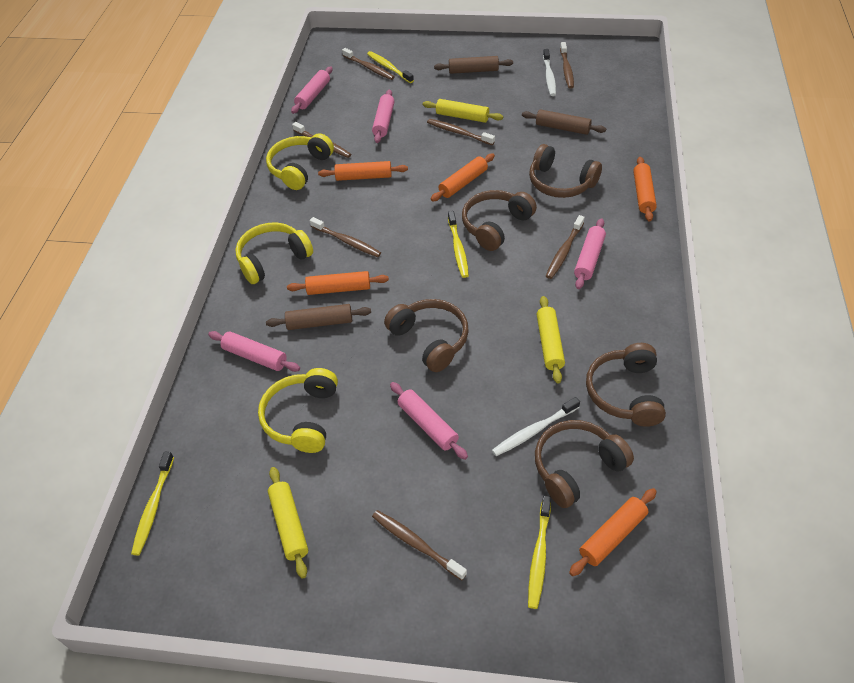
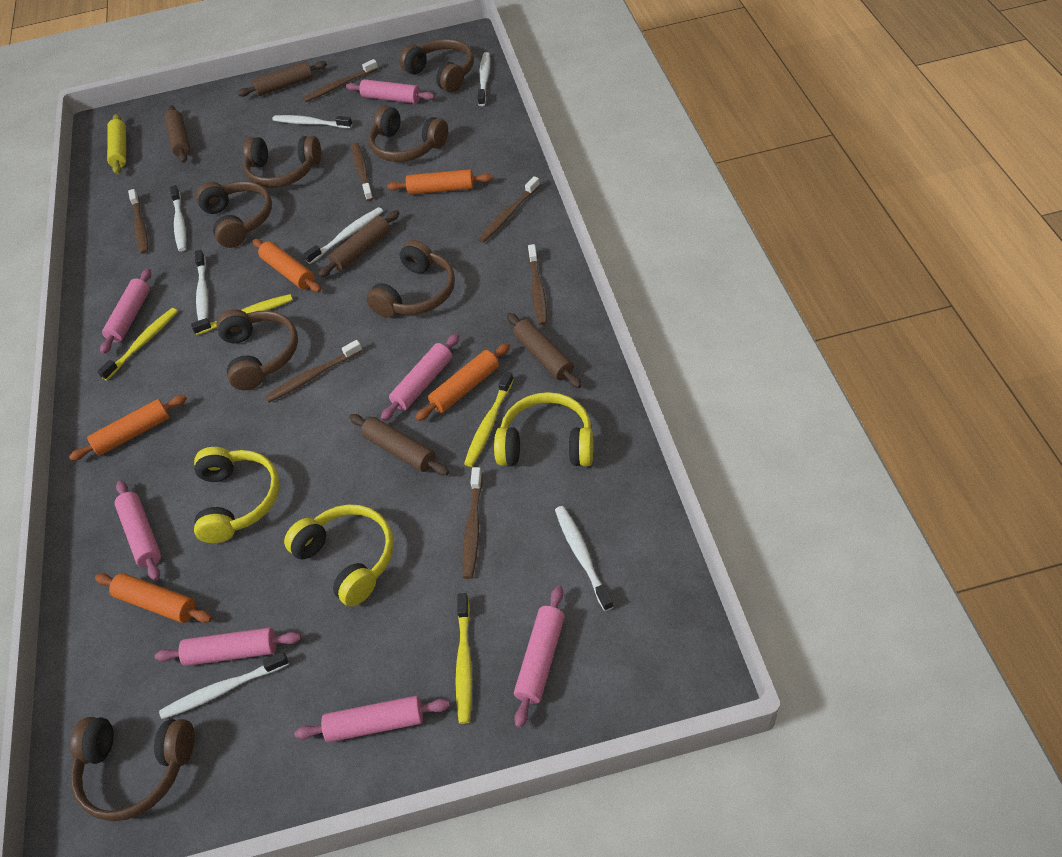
brown headphones: [384,299,469,372] [462,190,537,251] [529,144,602,198] [535,420,634,508] [586,343,666,427] = 5 -> [70,717,195,821] [196,181,272,248] [216,309,298,390] [243,136,321,188] [366,240,455,318] [369,106,448,162] [399,39,474,93] = 7
brown rolling pin: [266,304,371,330] [434,56,513,74] [522,109,606,135] = 3 -> [165,105,190,163] [237,61,327,97] [318,210,399,278] [349,414,449,476] [507,313,582,388] = 5
pink rolling pin: [208,331,300,372] [291,66,333,114] [372,90,395,143] [390,382,468,460] [574,218,606,289] = 5 -> [100,269,151,354] [114,481,161,581] [155,627,301,666] [294,696,450,743] [346,79,435,104] [381,334,459,421] [514,586,565,728] = 7
white toothbrush: [492,397,580,456] [543,49,556,96] = 2 -> [159,651,289,719] [170,185,186,252] [195,250,208,321] [272,115,352,128] [303,207,383,264] [478,52,490,106] [555,506,613,611] = 7
yellow rolling pin: [268,467,308,579] [423,99,503,123] [537,296,565,384] = 3 -> [107,114,126,174] = 1

